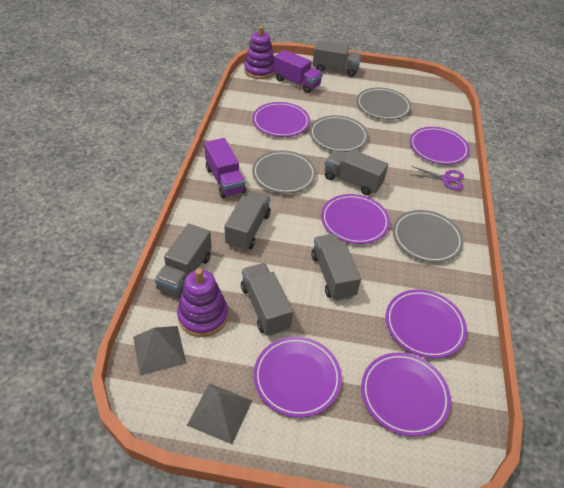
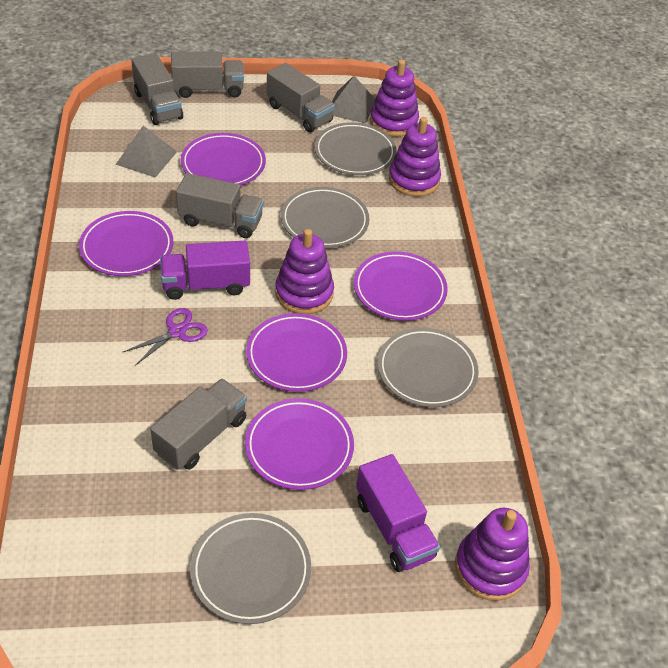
grey truck: [154,223,212,298] [224,191,271,251] [241,263,293,336] [311,234,361,301] [313,41,361,77] [325,149,388,195] = 6 -> [131,53,183,125] [150,379,247,470] [171,52,244,98] [176,173,264,238] [267,63,335,132] = 5
purple plate: [252,102,310,137] [254,337,342,418] [321,194,390,244] [361,352,451,437] [386,290,467,358] [410,127,470,165] = 6 -> [79,211,173,276] [181,133,266,186] [245,398,354,490] [246,313,347,392] [354,251,448,321] = 5
purple stacking toy: [177,268,228,337] [244,26,275,79] = 2 -> [275,229,334,314] [370,60,419,137] [389,117,441,197] [455,508,530,601] = 4

